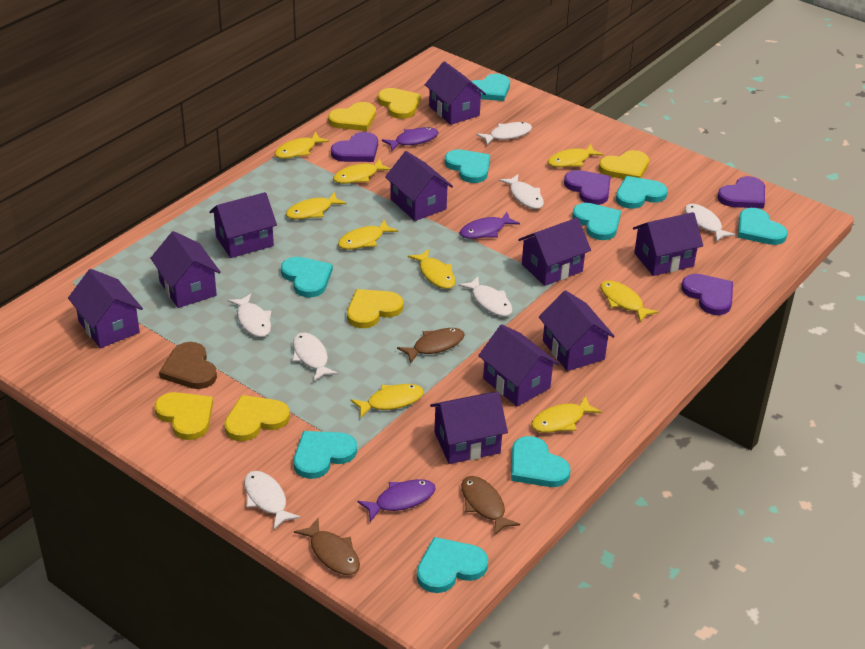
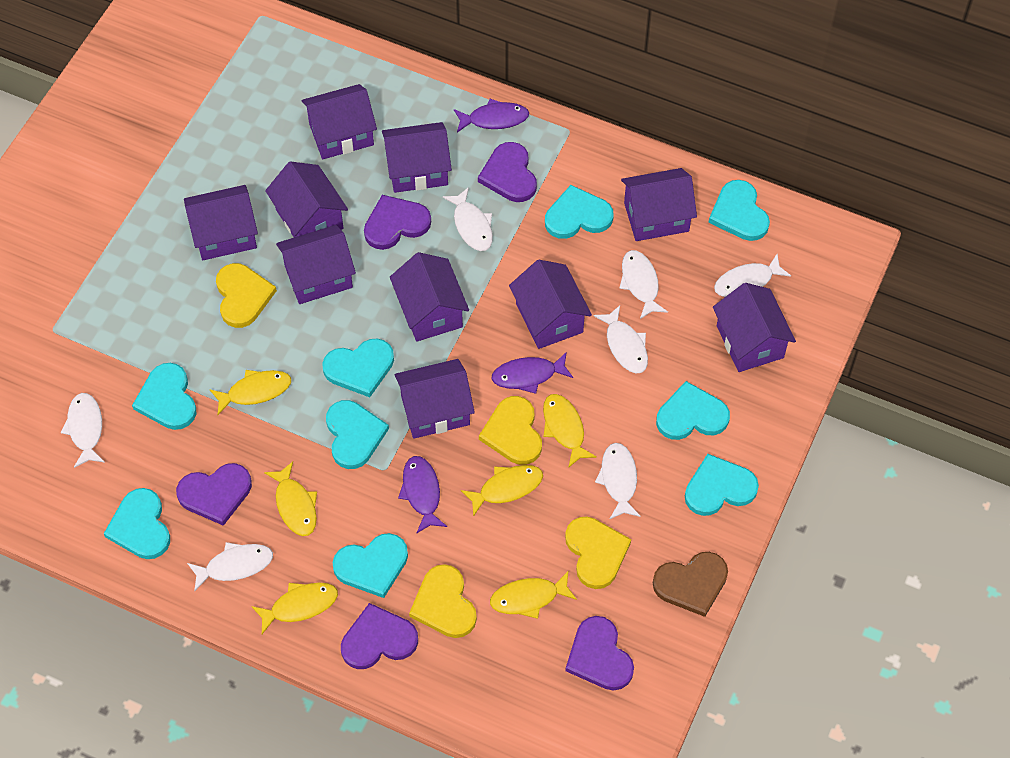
brown fish: [294,518,360,575] [397,328,465,363] [461,476,520,536] = 3 -> none = 0
purple heart: [331,132,378,162] [564,170,611,205] [681,274,733,315] [717,176,765,209] = 4 -> [176,463,252,526] [341,603,418,669] [364,195,431,250] [478,142,537,202] [565,616,634,690] = 5
yellow fish: [274,132,329,159] [286,192,347,219] [333,159,391,184] [338,220,398,250] [350,384,424,419] [408,249,456,289] [531,396,601,433] [548,144,603,167] [600,280,658,322] = 9 -> [209,370,291,415] [252,582,338,634] [264,462,317,536] [461,465,543,517] [490,571,577,619] [543,394,597,468] = 6
yellow heart: [155,392,213,440] [224,395,290,441] [328,102,376,131] [347,289,403,328] [378,88,421,119] [599,150,649,179] = 6 -> [216,263,277,328] [409,564,477,638] [479,396,542,465] [565,517,631,589] = 4

